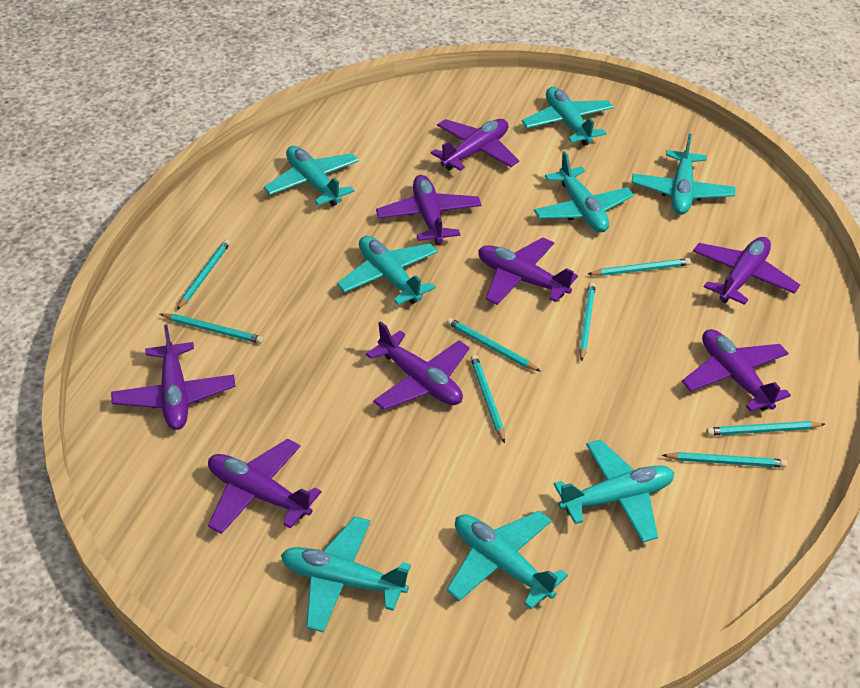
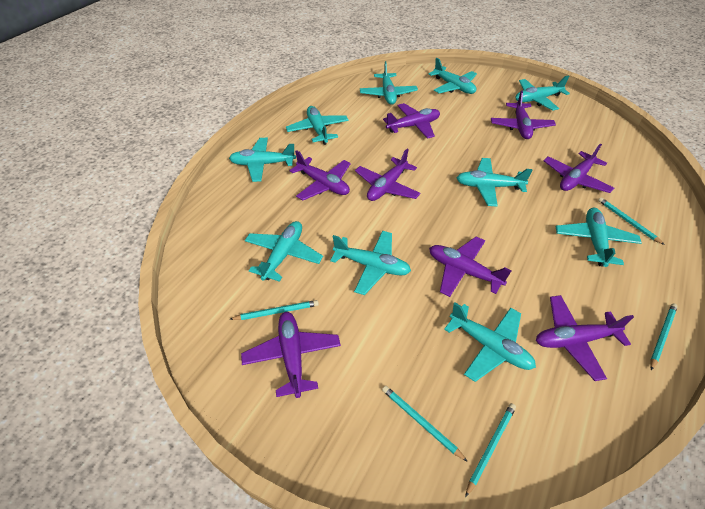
turquoise pencil: [160,313,264,344] [177,239,230,310] [446,318,541,372] [470,355,505,443] [579,282,596,362] [588,258,691,276] [662,452,787,468] [706,421,825,436] = 8 -> [229,300,319,320] [382,386,468,462] [465,403,516,497] [598,197,665,245] [650,303,678,370] = 5
turquoise plane: [264,146,359,206] [281,516,411,632] [337,236,438,305] [447,511,568,609] [522,87,614,146] [534,151,634,232] [554,440,674,543] [631,133,735,215] = 8 -> [229,138,296,182] [245,221,323,282] [286,106,349,145] [330,231,411,295] [360,61,418,105] [429,58,477,94] [444,303,536,382] [457,158,533,207] [515,75,570,111] [556,208,642,267] = 10

